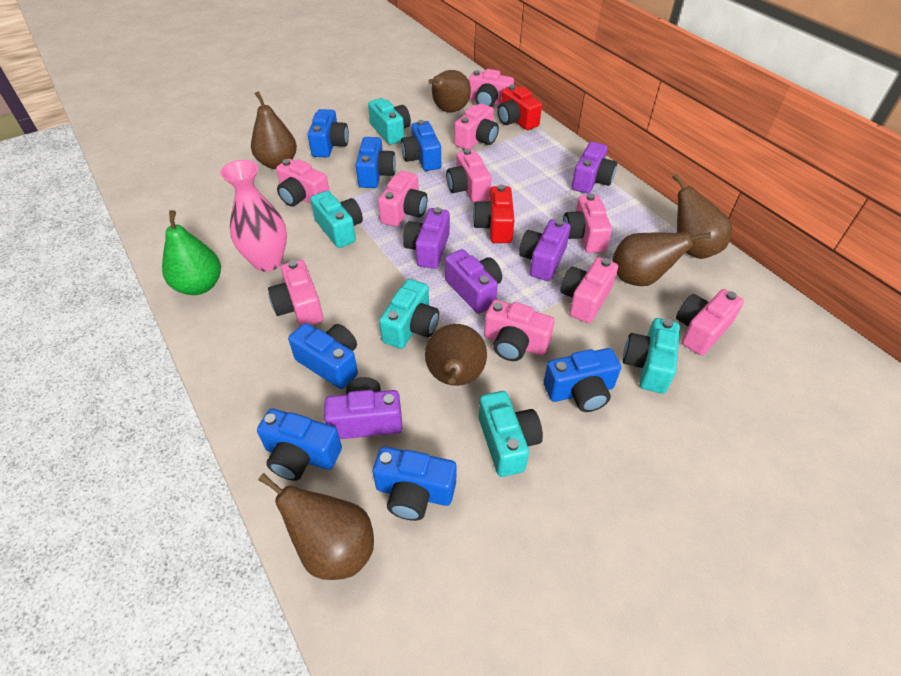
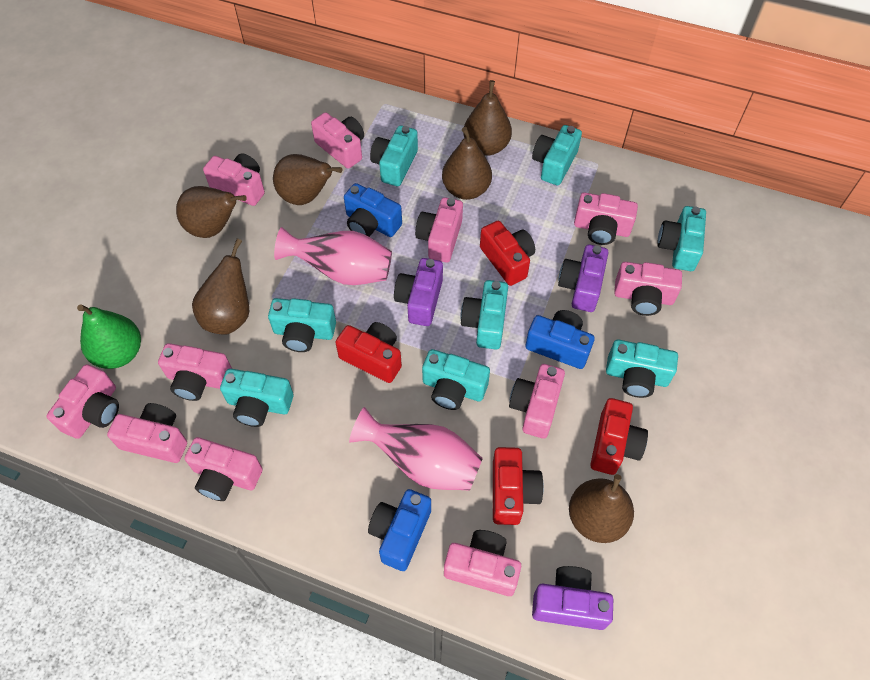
blue camera: [257,408,342,481] [288,323,358,389] [308,109,349,158] [356,137,396,188] [373,447,457,521] [401,120,441,171] [543,348,621,412] = 7 -> [344,183,402,237] [368,489,431,571] [525,310,595,369] = 3
pink camera: [268,260,323,326] [276,159,330,207] [378,171,428,227] [446,149,492,203] [454,103,499,149] [469,69,514,107] [484,300,555,361] [560,257,618,323] [563,193,612,253] [676,289,744,355] = 10 -> [46,364,119,439] [107,403,187,463] [158,343,232,401] [185,437,263,501] [203,153,265,206] [311,112,364,169] [415,197,463,263] [444,530,521,596] [509,364,565,438] [574,192,638,245] [614,262,682,316] = 11
pink vase: [220,160,287,271] = 1 -> [274,227,392,285] [349,407,483,491] = 2
purple camera: [324,377,402,439] [403,207,450,269] [445,249,502,314] [519,219,570,281] [572,141,617,194] = 5 -> [394,258,443,326] [532,566,613,630] [558,244,608,312] = 3
red camera: [473,185,515,243] [497,85,542,130] = 2 -> [335,322,402,383] [480,221,535,286] [493,447,544,525] [590,398,648,475] = 4
turquoise camera: [310,191,363,248] [368,98,411,145] [379,279,439,349] [479,391,543,477] [623,318,680,394] = 5 -> [220,368,294,427] [268,298,336,352] [370,125,418,186] [422,349,490,410] [461,280,508,350] [532,125,582,186] [606,340,678,398] [657,206,706,271] = 8

